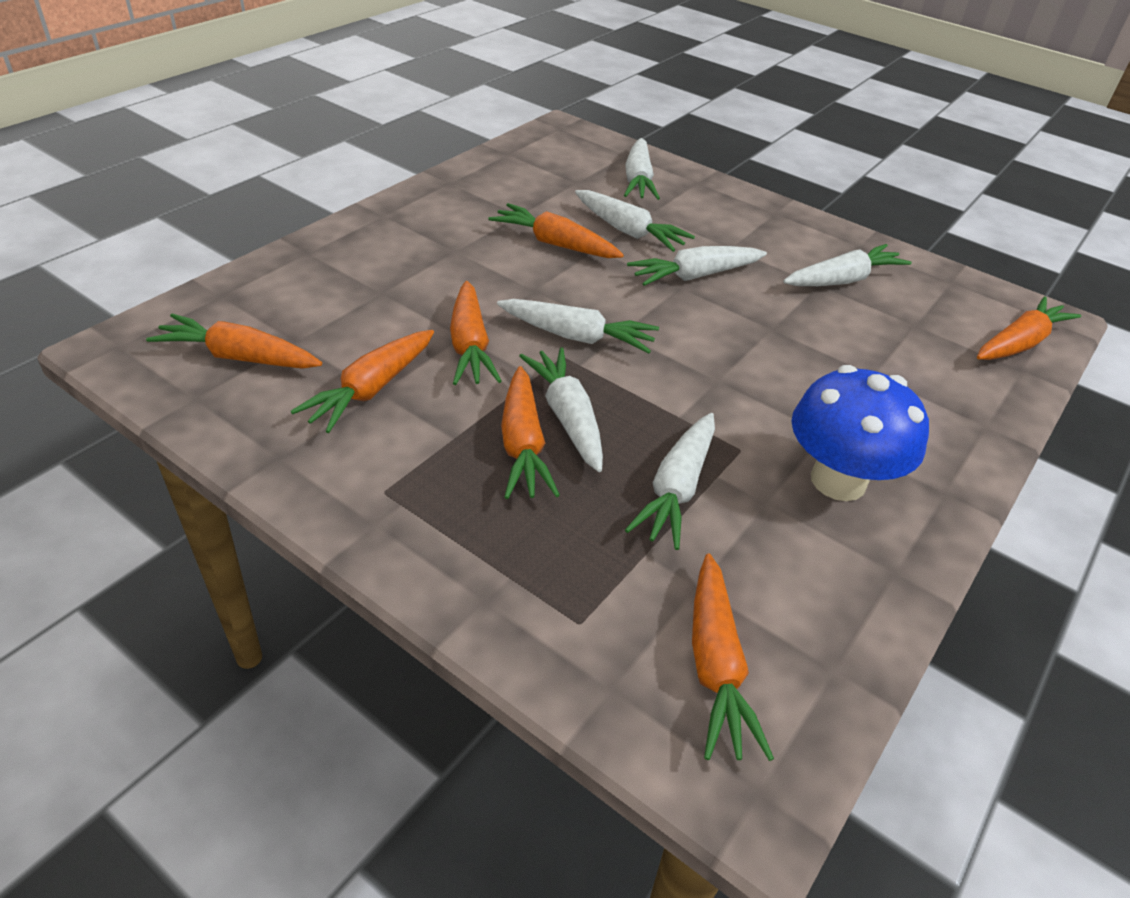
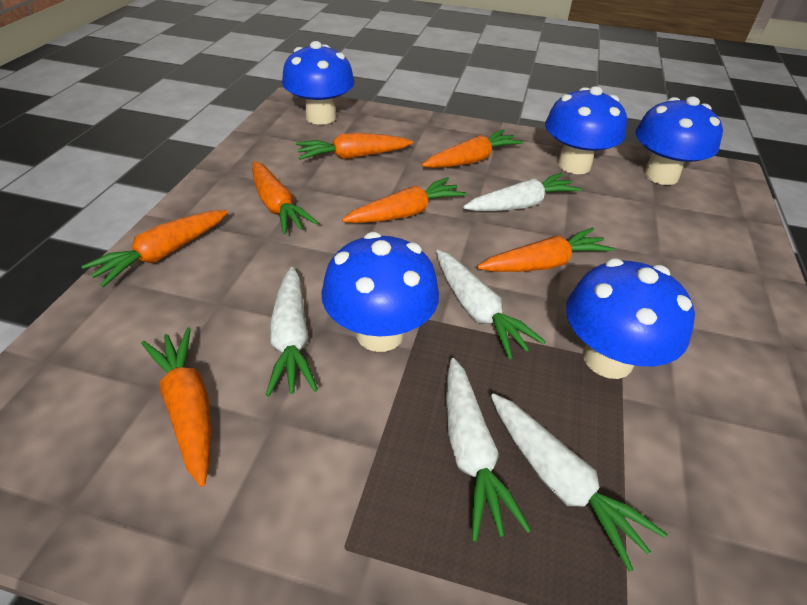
blue mushroom: [791,365,929,501] = 1 -> [282,41,354,125] [321,232,439,352] [545,86,627,174] [566,258,695,379] [635,96,723,185] = 5
white carrot: [497,299,659,353] [519,347,603,472] [575,190,695,252] [624,138,660,200] [625,413,715,550] [627,246,767,286] [783,244,912,286] = 7 -> [266,267,318,397] [436,250,546,359] [446,358,532,541] [463,173,582,211] [491,393,667,572] = 5

